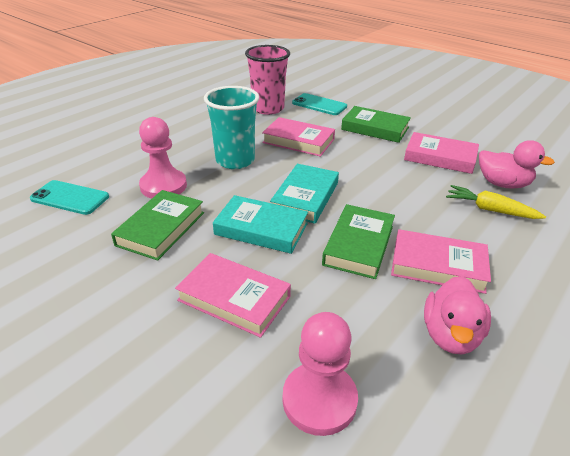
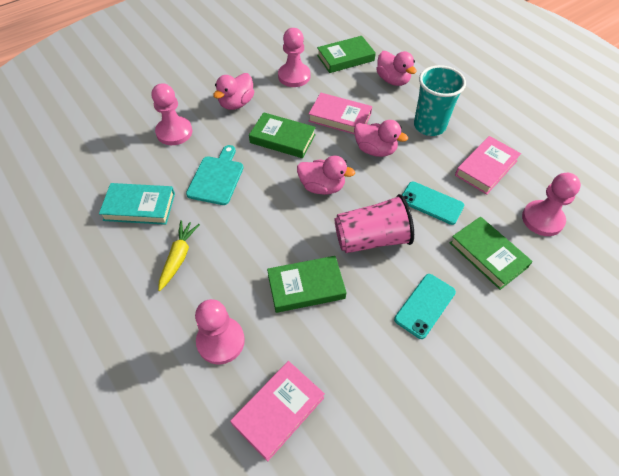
green book: [111,190,204,261] [322,204,395,279] [341,106,411,143] = 3 -> [249,112,316,158] [267,256,347,313] [317,36,376,73] [450,217,533,290] = 4
pink book: [175,253,291,338] [262,117,335,157] [391,229,491,294] [404,132,479,174] = 4 -> [230,361,325,462] [308,93,372,134] [455,136,521,195] = 3
pink duck: [424,276,491,354] [479,140,555,189] = 2 -> [213,73,254,110] [297,156,355,195] [354,120,408,157] [376,51,417,86] = 4
pink pawn: [139,117,187,198] [283,312,358,436] = 2 -> [151,83,192,145] [195,299,245,364] [278,28,311,87] [522,173,581,236] = 4
turquoise book: [213,195,308,254] [270,164,339,224] = 2 -> [99,183,175,225] = 1
turquoise cutting board: none = 0 -> [186,145,244,205] = 1

